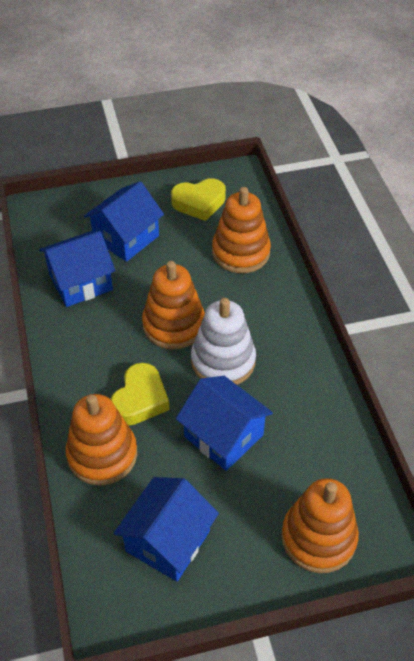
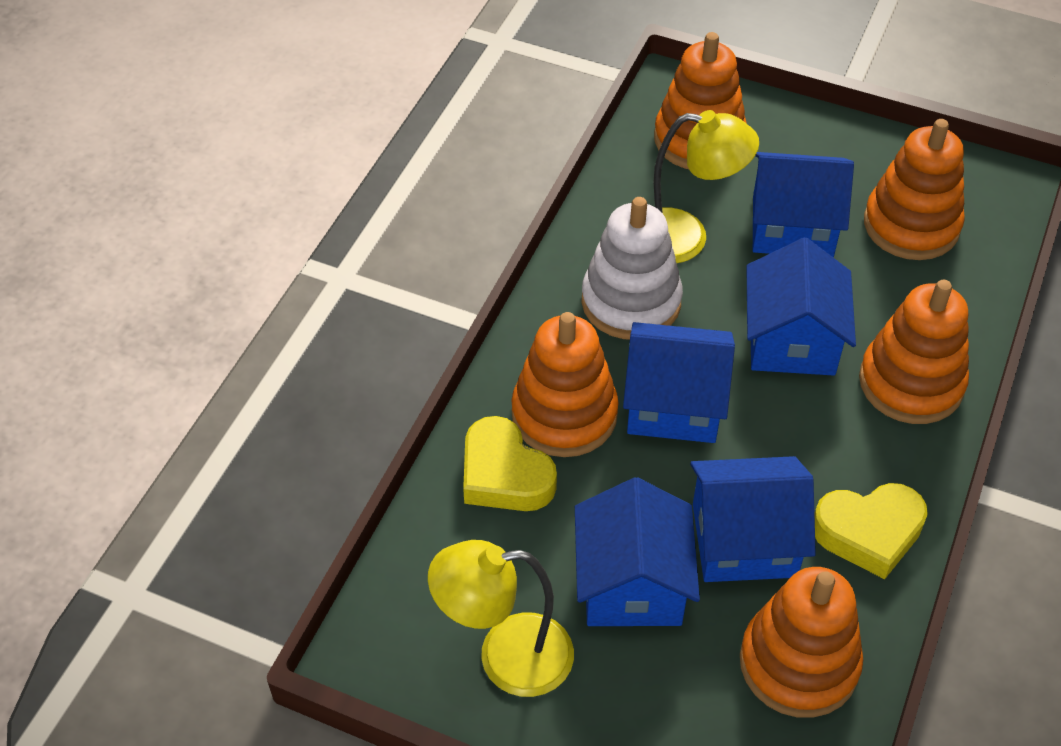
blue house: [39,231,115,307] [84,181,164,262] [113,477,219,582] [176,376,273,471] = 4 -> [575,477,700,626] [623,322,735,443] [690,456,816,582] [746,238,856,376] [753,152,854,258] = 5
orange stacking toy: [65,394,137,486] [142,261,205,350] [212,187,271,273] [281,478,359,573] = 4 -> [511,312,619,457] [654,32,747,169] [740,567,863,718] [859,280,969,424] [864,119,965,260] = 5
yellow lamp: none = 0 -> [428,540,574,697] [654,110,759,263] = 2

